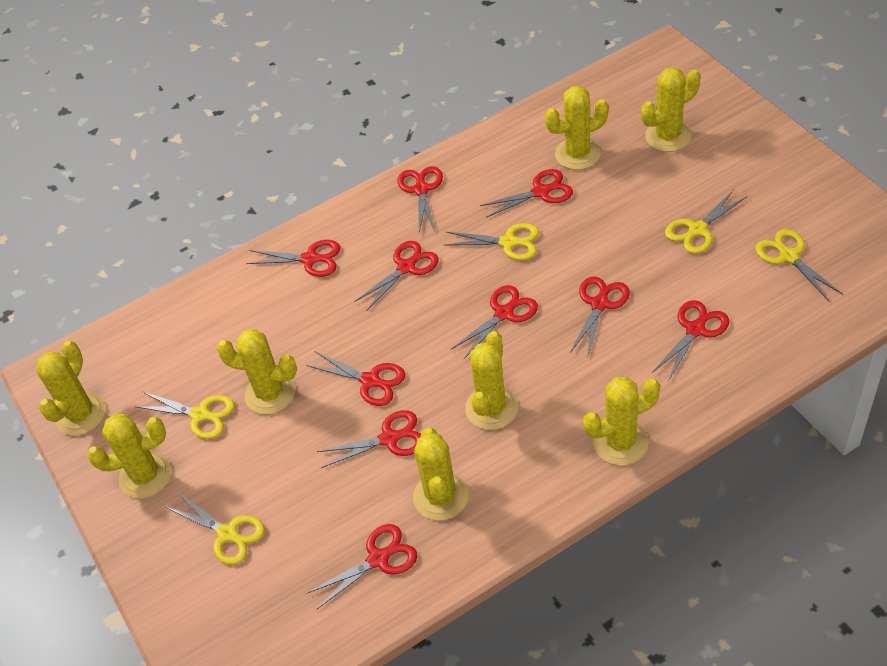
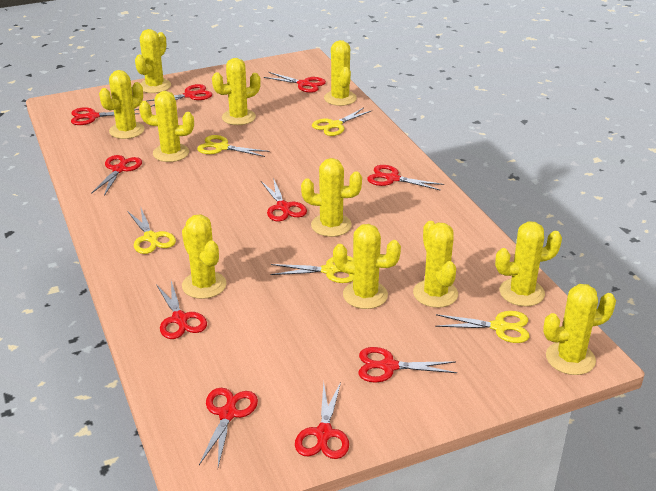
yellow cactus: [36,341,106,436] [87,414,172,499] [216,329,297,414] [413,428,469,521] [465,331,518,430] [545,86,609,170] [583,377,660,465] [641,67,700,152] = 8 -> [99,70,144,139] [135,29,171,93] [139,91,194,162] [182,215,227,299] [212,58,261,125] [301,158,362,237] [324,40,357,106] [333,224,401,309] [413,221,458,308] [495,221,562,306] [543,284,616,375] = 11

